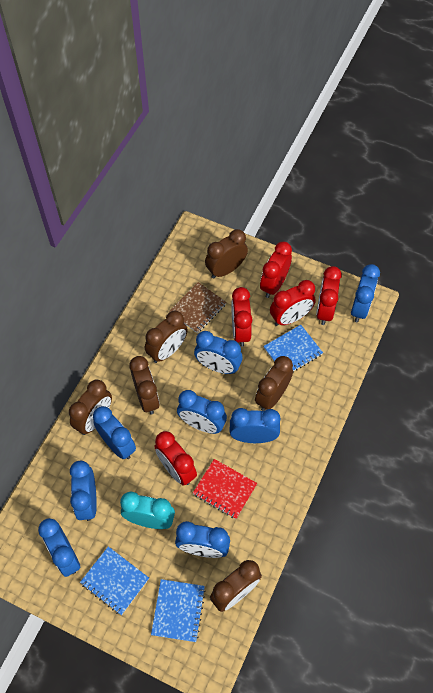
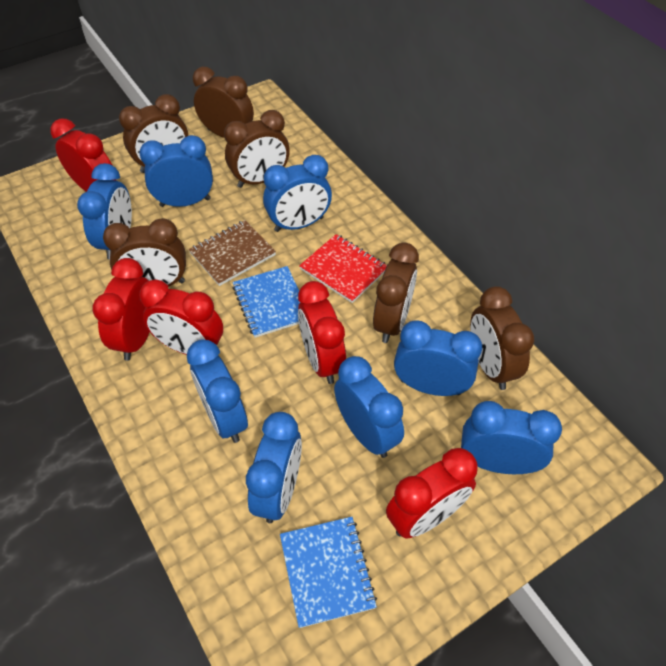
blue notebook: [80,546,149,615] [151,579,206,642] [263,325,323,372] = 3 -> [232,266,300,338] [280,517,377,628] = 2
turquoise clock: [120,492,175,529] = 1 -> none = 0

